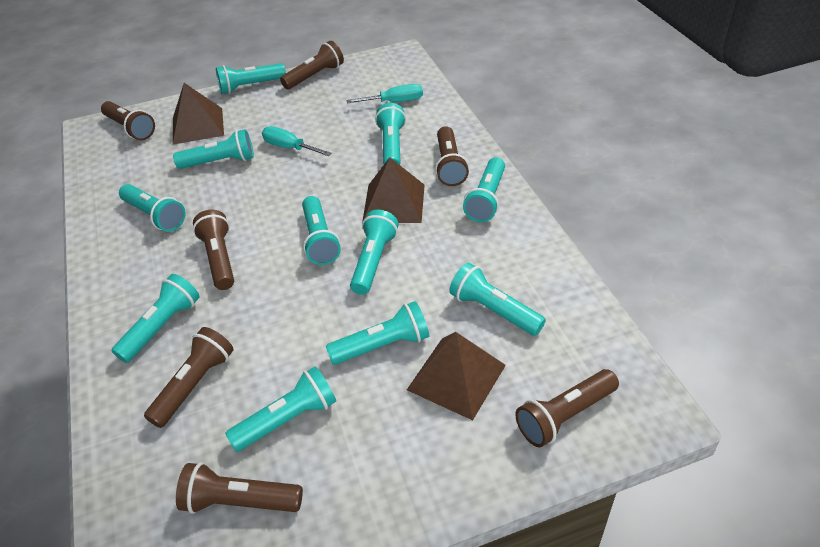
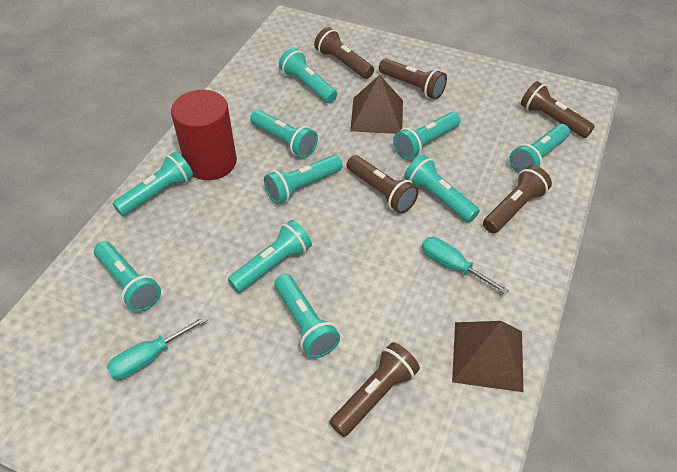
brown flashlight: [101,101,155,140] [144,327,233,428] [176,462,303,514] [193,210,234,290] [280,41,344,89] [435,126,469,186] [515,369,619,447] = 7 -> [314,27,374,79] [330,342,420,437] [347,155,419,214] [379,59,447,99] [483,165,552,233] [521,81,595,138] = 6
brown pyramid: [173,83,224,145] [362,157,425,223] [407,332,506,420] = 3 -> [350,75,403,134] [452,321,523,392] = 2
red cylinder: none = 0 -> [171,90,237,180] = 1
turquoise flashlight: [112,274,199,363] [119,184,186,232] [173,129,254,169] [216,63,286,94] [225,366,336,452] [302,196,341,265] [326,301,429,365] [350,210,399,295] [375,103,406,165] [449,263,546,336] [463,157,505,222] = 11 -> [94,241,161,312] [113,151,193,216] [228,220,312,293] [250,110,318,158] [264,155,342,204] [274,274,340,358] [279,48,337,103] [393,112,461,160] [404,155,480,223] [509,124,570,174] = 10

